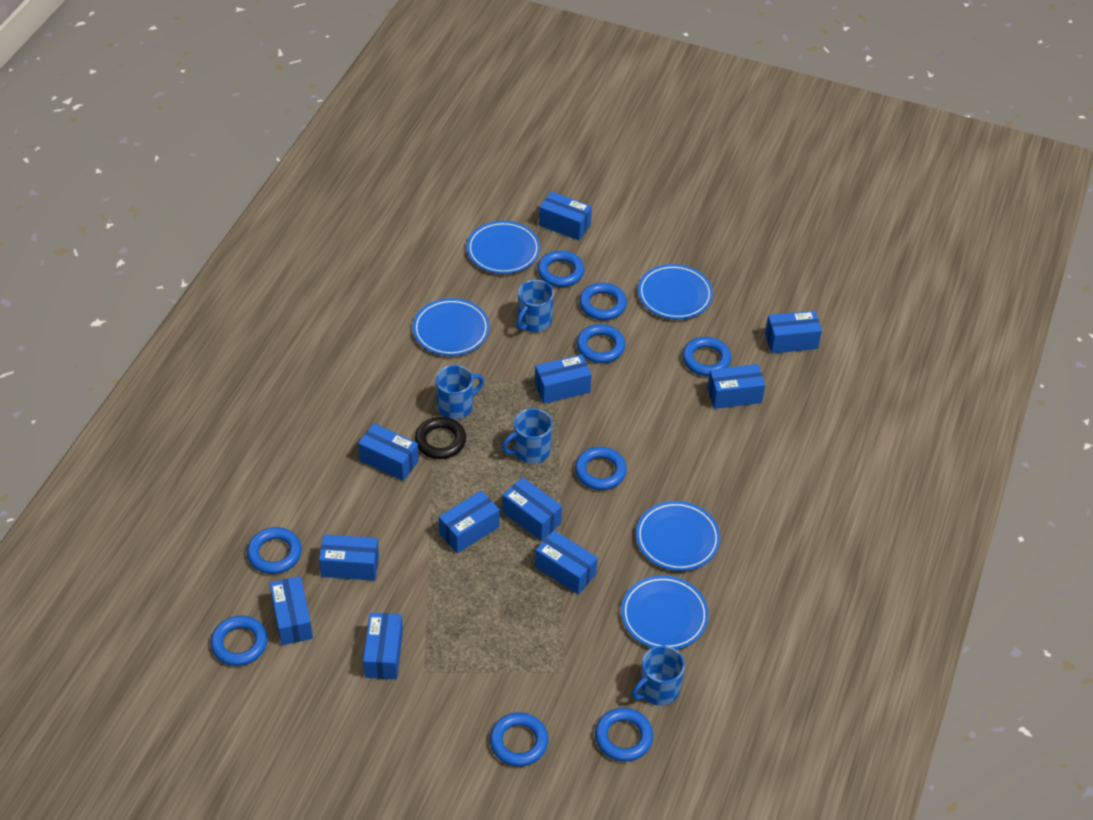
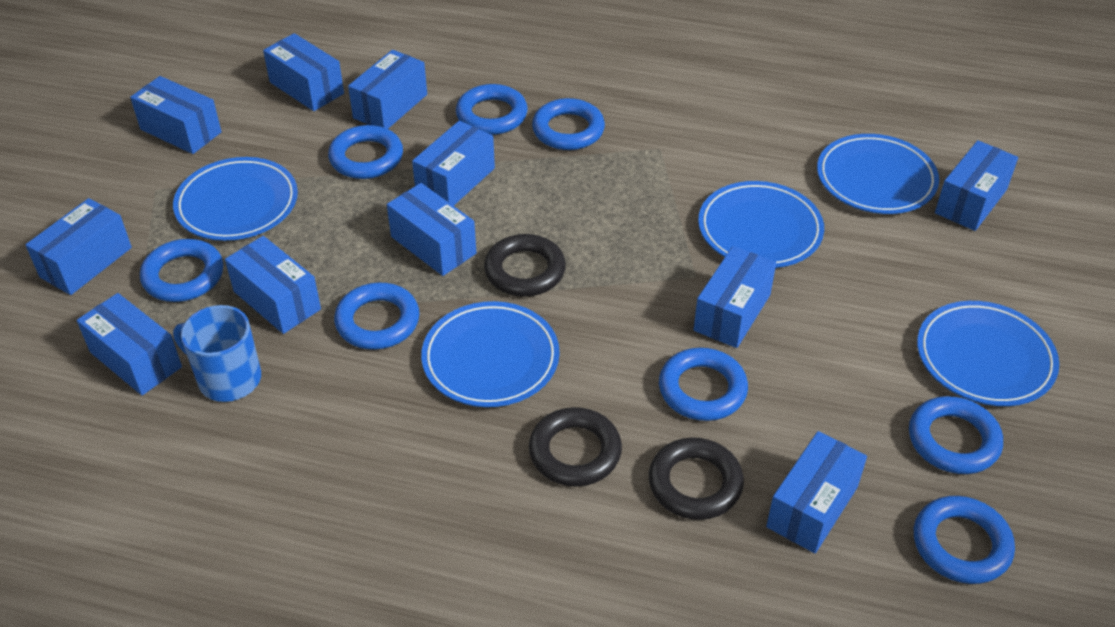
black ring: [415,417,466,459] = 1 -> [484,234,566,297] [529,407,622,487] [649,437,744,520] = 3
blue mug: [436,365,484,419] [502,408,552,464] [517,280,554,332] [632,645,685,706] = 4 -> [173,305,261,402] = 1
blue ring: [211,615,268,666] [247,527,302,574] [490,712,548,767] [537,251,584,287] [575,447,627,490] [577,324,625,363] [579,283,627,320] [595,708,653,762] [682,337,731,376] = 9 -> [140,239,223,302] [328,125,403,179] [334,283,419,350] [456,84,528,135] [532,98,605,150] [659,348,748,421] [909,396,1003,474] [914,496,1015,584] = 8

